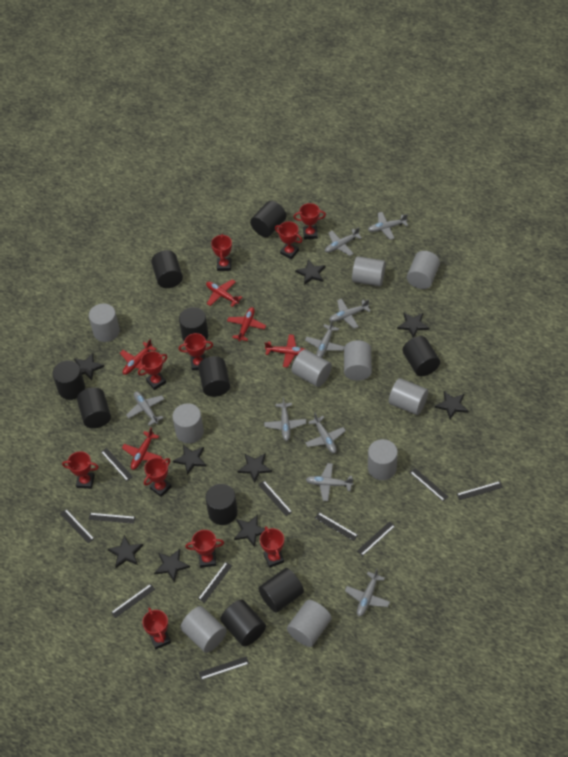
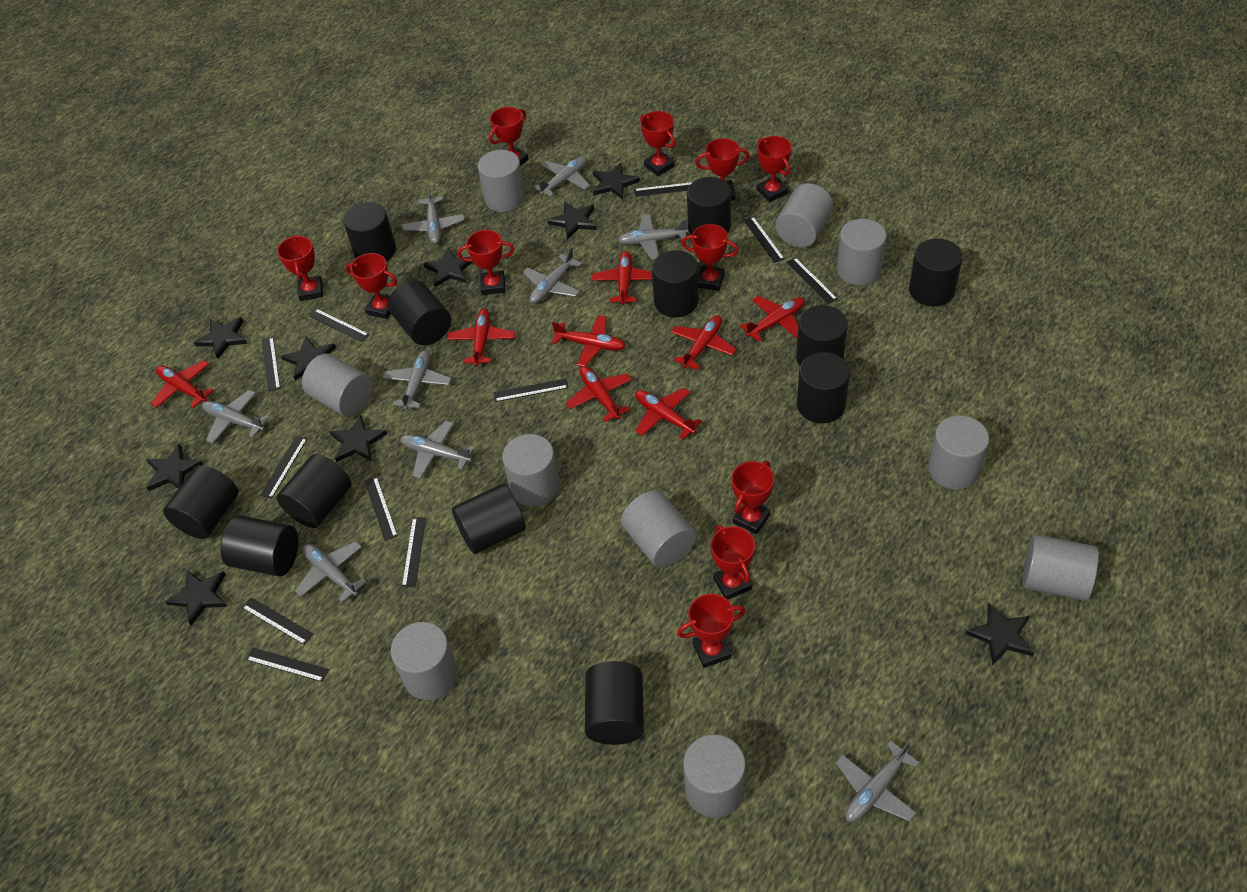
black cylinder: [53,360,85,400] [77,387,111,428] [151,250,183,288] [179,307,208,341] [198,356,230,397] [205,484,238,525] [220,600,266,646] [250,201,286,237] [259,568,304,613] [402,336,440,376] = 10 -> [163,465,238,539] [220,516,298,577] [277,454,351,528] [343,202,396,262] [388,280,451,345] [452,484,526,554] [585,661,644,745] [652,250,699,317] [687,177,731,235] [796,305,848,365] [797,352,850,423] [909,238,963,306] = 12
red plane: [120,339,156,375] [122,427,162,470] [206,279,243,307] [227,307,266,341] [265,334,307,368] = 5 -> [151,360,215,408] [447,309,515,366] [552,315,625,366] [566,366,632,422] [591,251,652,305] [635,388,702,439] [671,315,736,370] [740,296,805,341] = 8
red trophy: [62,451,99,489] [138,351,167,390] [142,608,171,649] [144,458,172,497] [179,333,213,371] [185,530,224,568] [211,234,232,271] [260,526,284,568] [275,222,302,259] [294,203,326,240] = 10 -> [277,235,323,301] [346,253,397,319] [458,230,514,295] [489,107,529,166] [640,111,675,176] [677,594,745,668] [682,224,738,291] [696,138,749,201] [710,525,755,600] [731,461,774,535] [757,136,792,202] = 11

